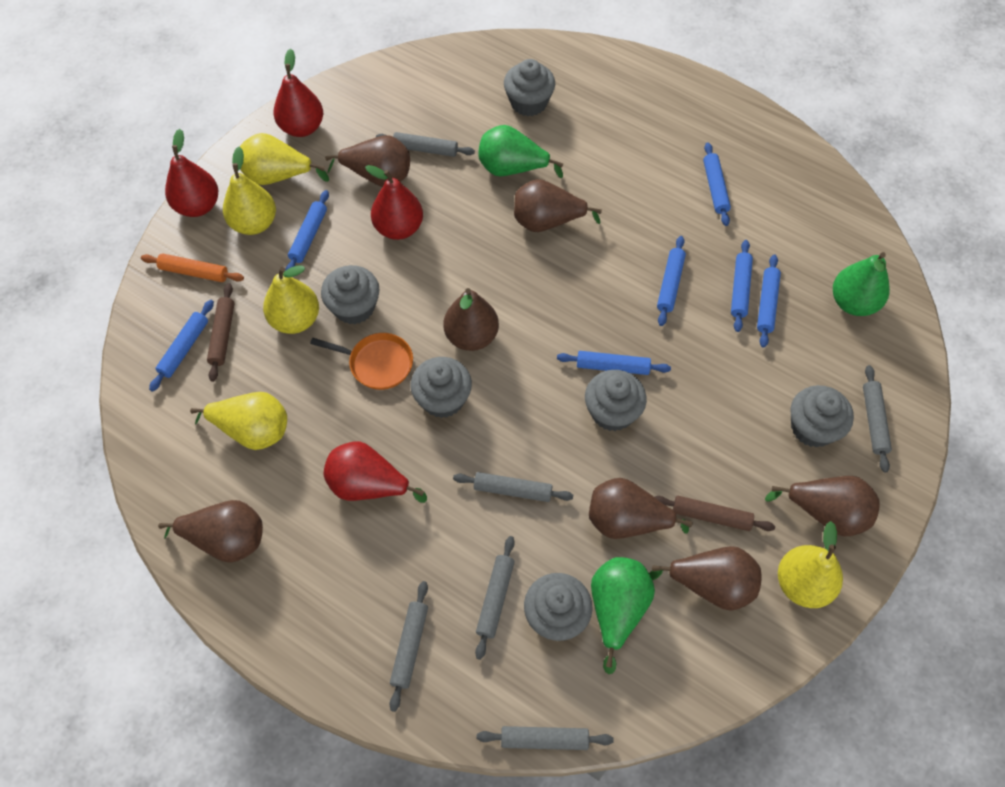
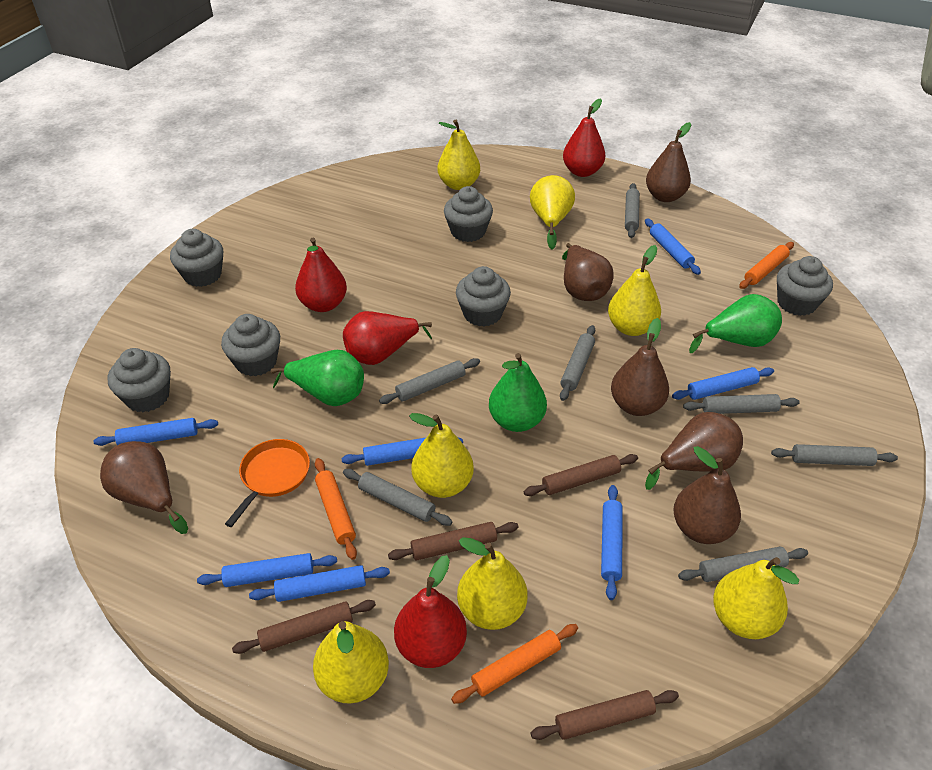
brown pear: [158,500,263,563] [325,135,410,187] [444,288,499,351] [514,179,602,232] [589,478,692,539] [649,546,762,611] [765,476,880,536] = 7 -> [100,441,188,534] [562,243,614,301] [611,318,669,416] [645,412,743,490] [646,122,691,202] [673,446,741,544] = 6
brown rolling pin: [207,283,235,382] [655,496,775,531] = 2 -> [232,600,376,654] [388,522,518,561] [524,454,638,496] [531,690,679,740] = 4
grey rolling pin: [376,132,475,157] [389,581,428,712] [453,472,573,502] [475,536,515,660] [477,726,614,750] [863,365,892,473] = 6 -> [343,469,453,526] [379,358,480,404] [560,325,595,401] [625,183,640,238] [678,547,808,582] [683,394,800,414] [771,444,898,466] = 7
orange rolling pin: [141,253,244,282] = 1 -> [315,458,357,560] [451,624,578,704] [739,242,794,289] = 3
yellow pear: [190,392,287,450] [223,147,276,235] [240,133,329,185] [263,266,319,334] [778,521,843,608] = 5 -> [313,621,389,704] [409,413,474,498] [437,120,480,190] [457,537,527,630] [530,175,575,249] [608,245,661,336] [713,557,799,639] = 7

